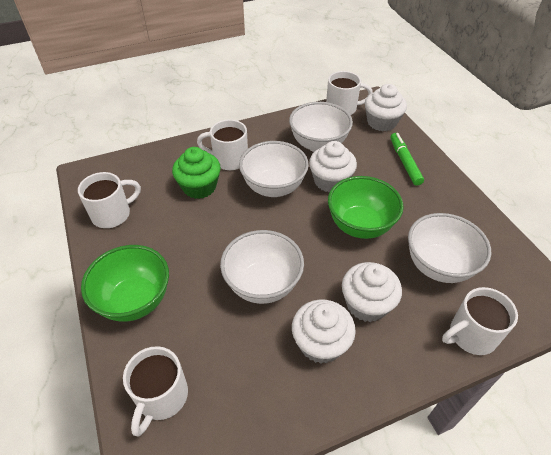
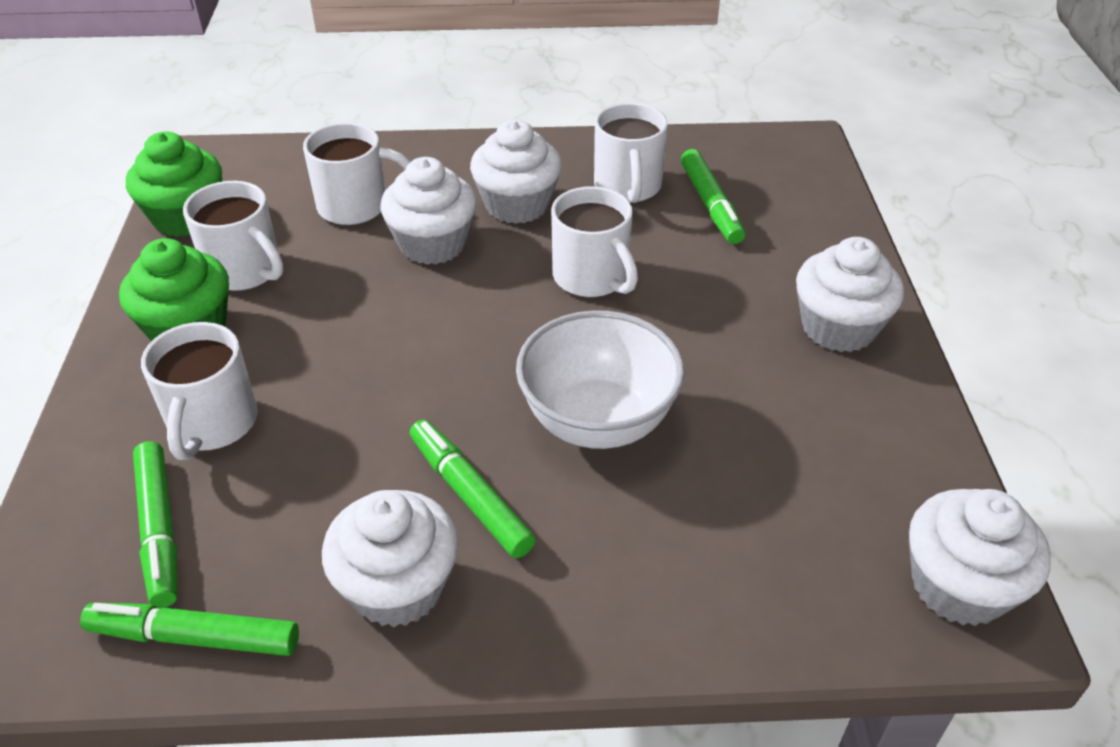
green bowl: [81,245,169,322] [328,176,404,239] = 2 -> none = 0
green cupcake: [172,147,221,199] = 1 -> [119,238,229,341] [126,132,222,237] = 2
green marker: [390,133,424,186] = 1 -> [80,603,299,656] [133,441,178,608] [410,420,536,558] [681,149,745,244] = 4
white bowl: [220,230,304,304] [239,141,309,197] [289,102,353,152] [408,213,491,283] = 4 -> [516,310,685,449] = 1
white cupcake: [292,299,356,364] [309,141,357,192] [342,262,402,322] [365,84,407,131] = 4 -> [322,490,458,627] [380,157,477,265] [470,120,562,224] [796,237,904,352] [909,489,1051,626] = 5

